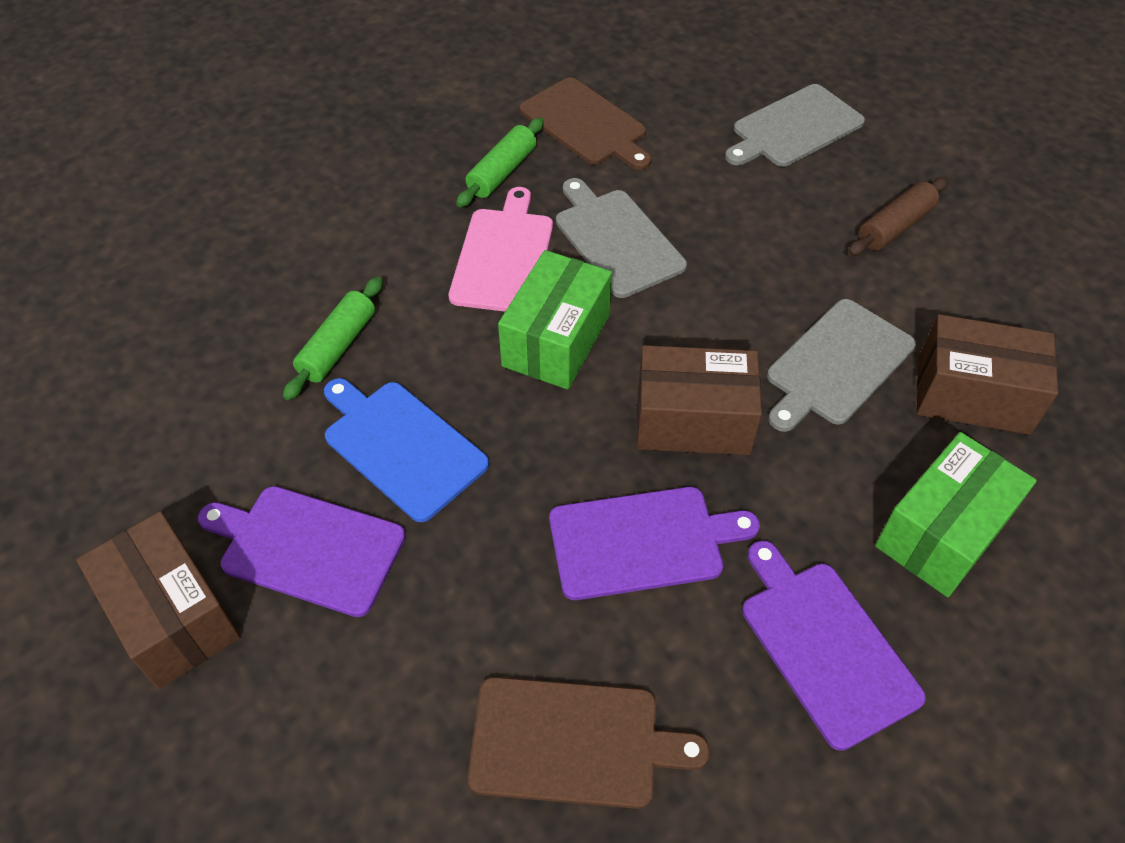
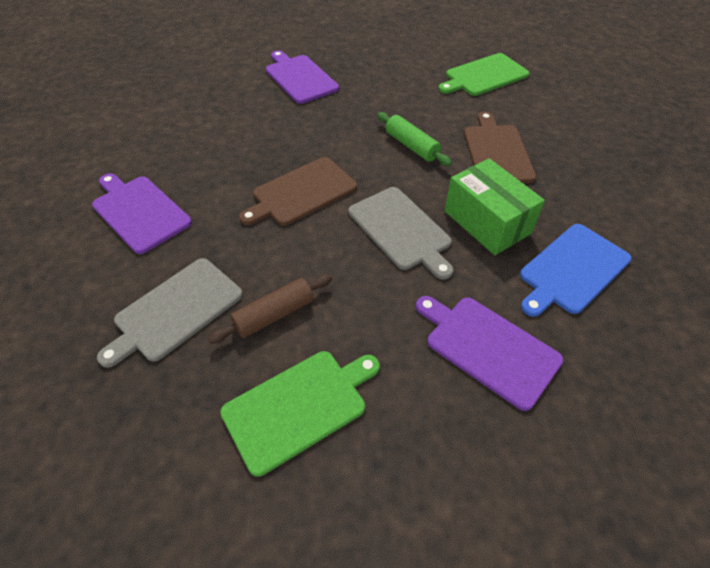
brown box: [76,511,240,689] [637,345,762,455] [917,314,1058,435] = 3 -> none = 0
green box: [498,250,612,389] [875,432,1037,597] = 2 -> [445,158,545,255] = 1
green cutting board: none = 0 -> [220,351,380,477] [438,53,529,96] = 2
green rolling pin: [283,277,383,400] [456,118,544,207] = 2 -> [377,112,452,166] = 1
grey cutting board: [556,178,687,298] [725,84,865,167] [767,299,916,432] = 3 -> [97,258,243,368] [348,187,454,279] = 2
pink cutting board: [449,187,553,312] = 1 -> none = 0

